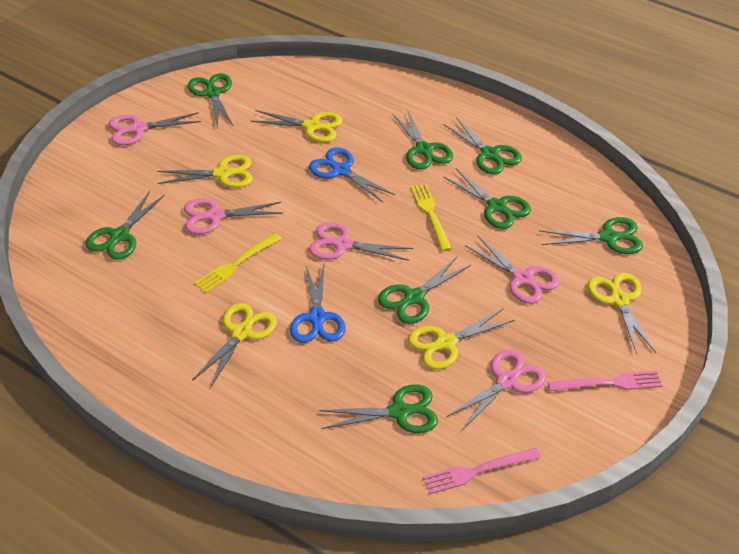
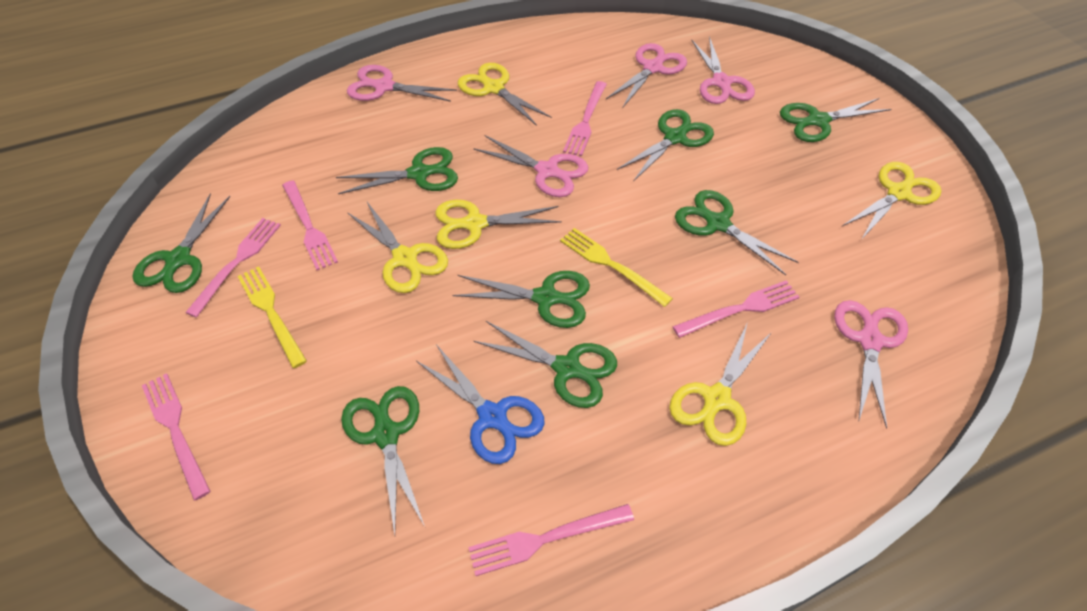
blue scissors: [290,265,346,343] [309,148,395,202] = 2 -> [416,344,545,464] = 1
pink fork: [423,448,541,494] [548,371,662,391] = 2 -> [142,373,211,500] [185,218,281,318] [282,181,338,270] [468,504,634,576] [563,81,607,156] [673,280,799,338] = 6

